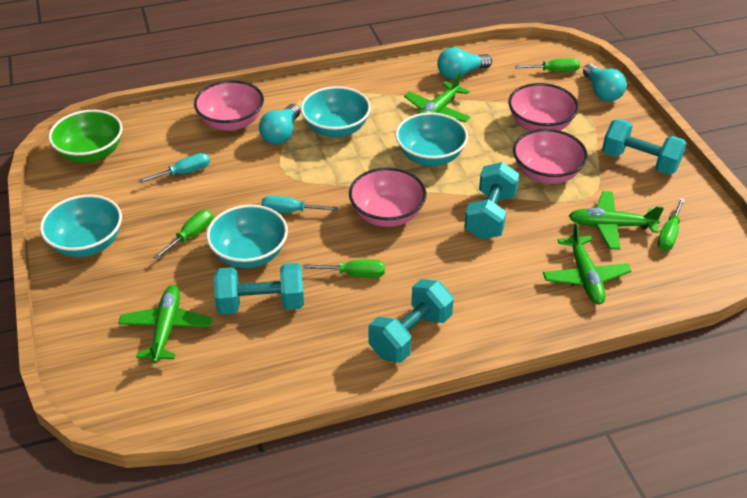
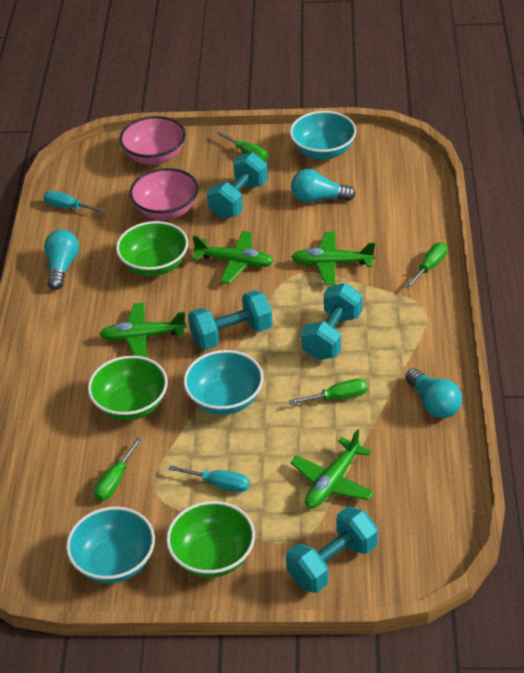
green bowl: [49,110,123,163] = 1 -> [88,356,168,420] [116,221,188,276] [166,501,255,578] = 3
pink bowl: [194,80,264,131] [349,167,427,227] [508,83,579,131] [513,129,588,184] = 4 -> [119,116,186,165] [130,168,199,220] = 2
turquoise bowl: [40,195,122,257] [206,205,288,268] [301,86,371,137] [395,112,468,166] = 4 -> [66,507,155,583] [183,350,263,415] [290,111,357,160] = 3

